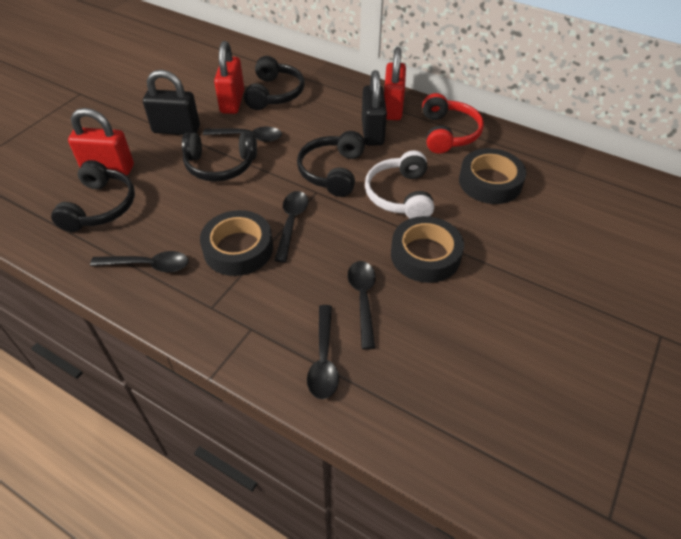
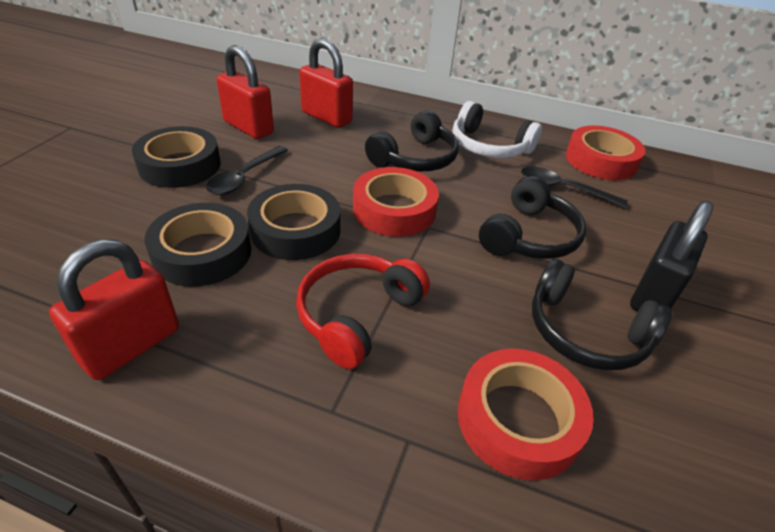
black headphones: [51,160,135,232] [182,132,257,181] [244,56,305,110] [297,131,365,197] = 4 -> [365,110,459,172] [479,176,587,259] [532,259,673,370] = 3
black padlock: [143,70,200,135] [362,70,387,146] = 2 -> [630,200,713,311] = 1
black spoon: [90,251,188,272] [203,127,282,142] [274,191,308,262] [307,305,339,399] [348,261,376,350] = 5 -> [206,146,288,195] [521,166,628,208] = 2
red tape: none = 0 -> [353,167,439,237] [457,349,594,481] [566,125,645,180] = 3

